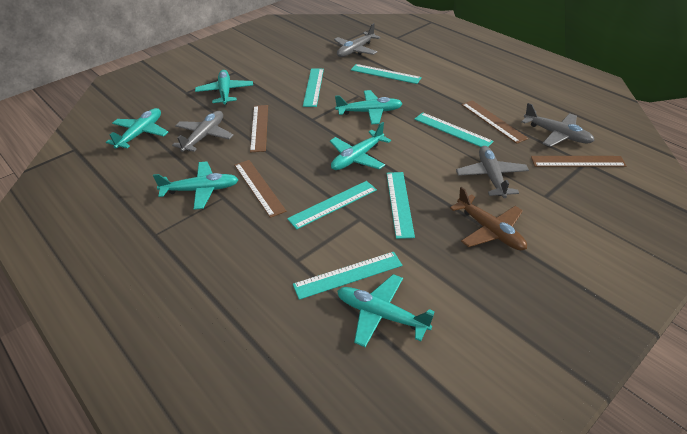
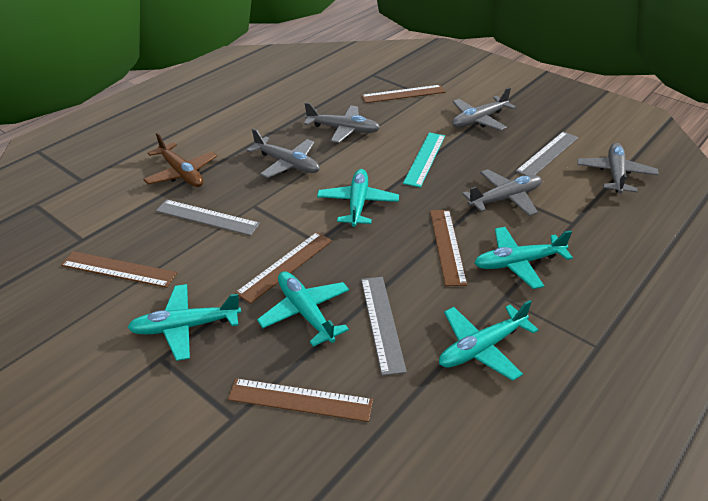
brown ruler: [234,160,286,218] [250,105,268,152] [462,100,528,144] [531,156,627,167] = 4 -> [61,251,177,288] [228,378,373,422] [235,232,332,304] [361,85,445,103] [430,210,467,286] = 5
grey plane: [172,111,234,152] [334,23,381,57] [456,146,529,198] [521,103,595,147] = 4 -> [247,129,320,178] [304,103,380,143] [452,88,516,131] [462,169,542,216] [577,143,659,194] = 5
grey ruler: none = 0 -> [156,200,260,236] [361,277,407,376] [516,131,578,176] = 3
turquoise plane: [106,108,168,149] [153,161,239,210] [195,70,253,104] [330,122,391,170] [335,90,403,125] [337,274,435,347] = 6 -> [127,284,241,361] [257,271,349,347] [317,169,399,227] [439,300,538,381] [474,227,573,289] = 5
turquoise ruler: [287,181,377,229] [293,252,402,300] [303,69,324,107] [351,64,422,84] [386,172,415,239] [414,112,494,147] = 6 -> [403,133,445,188] = 1

